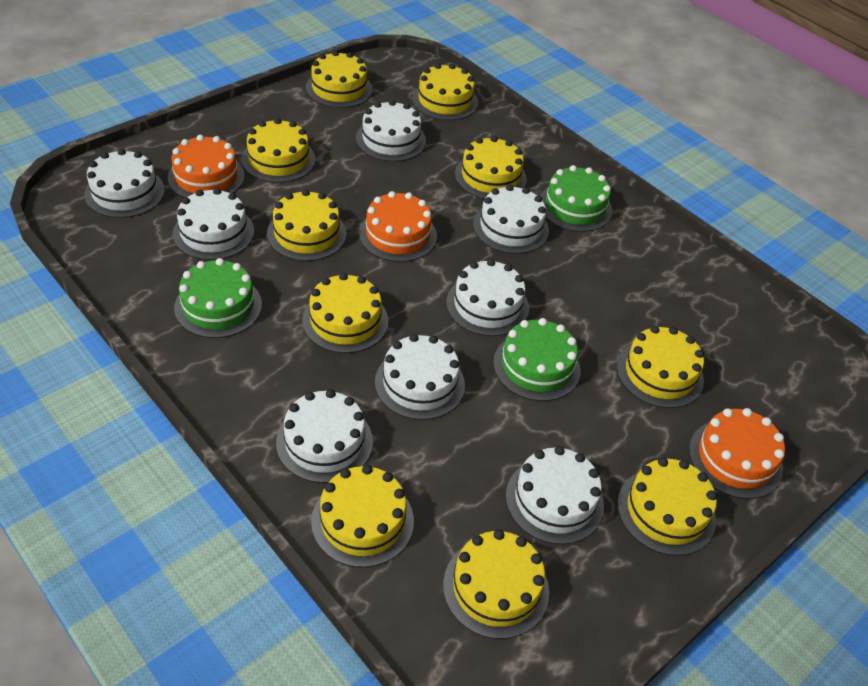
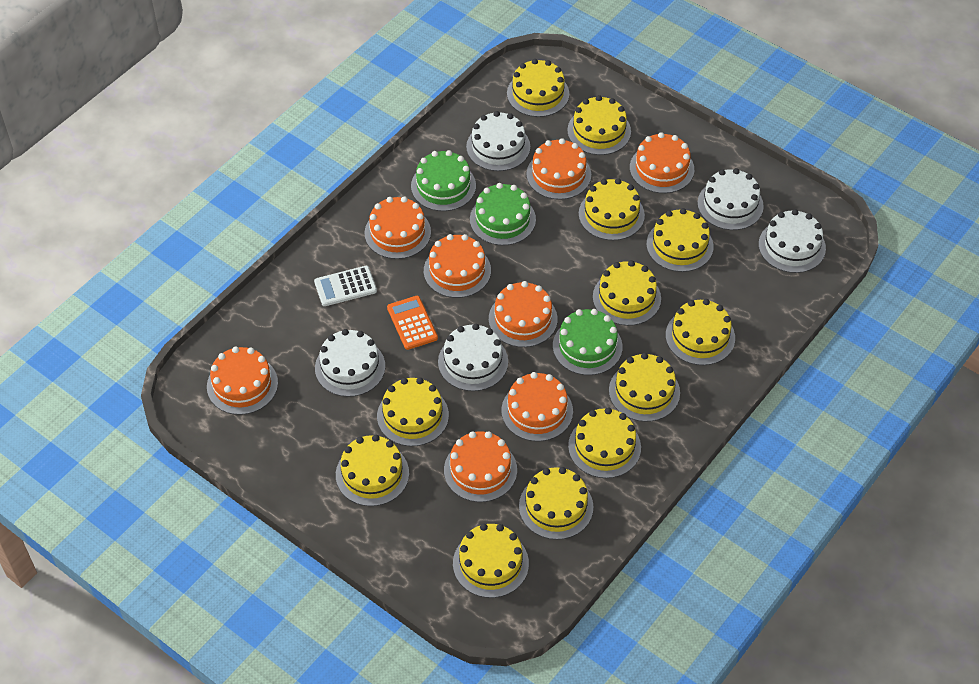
orange cake: [168,135,245,198] [359,191,437,262] [689,408,785,499] = 3 -> [207,347,278,415] [364,197,431,259] [424,234,491,298] [444,431,517,502] [489,281,558,347] [501,372,573,442] [526,138,591,200] [630,132,694,193] = 8
orange calculator: none = 0 -> [387,296,438,350] = 1
white cake: [84,149,165,218] [173,188,254,260] [276,389,373,483] [356,100,426,162] [375,334,465,420] [446,259,529,336] [473,185,549,254] [506,446,604,544] = 8 -> [315,329,385,397] [438,323,508,391] [466,111,530,171] [697,168,764,230] [758,209,826,273] = 5
white calculator: none = 0 -> [314,266,377,306] = 1
yellow cake: [242,118,315,183] [267,189,346,261] [302,273,388,353] [306,51,372,108] [311,465,414,567] [412,63,478,120] [443,529,549,639] [455,136,527,199] [617,326,704,408] [617,457,717,556] = 10 -> [336,435,409,506] [377,377,449,446] [453,523,529,598] [507,59,569,117] [519,467,593,540] [567,95,631,155] [568,407,641,478] [579,178,645,240] [593,260,661,326] [609,353,680,422] [646,208,714,272] [666,299,735,365] = 12

